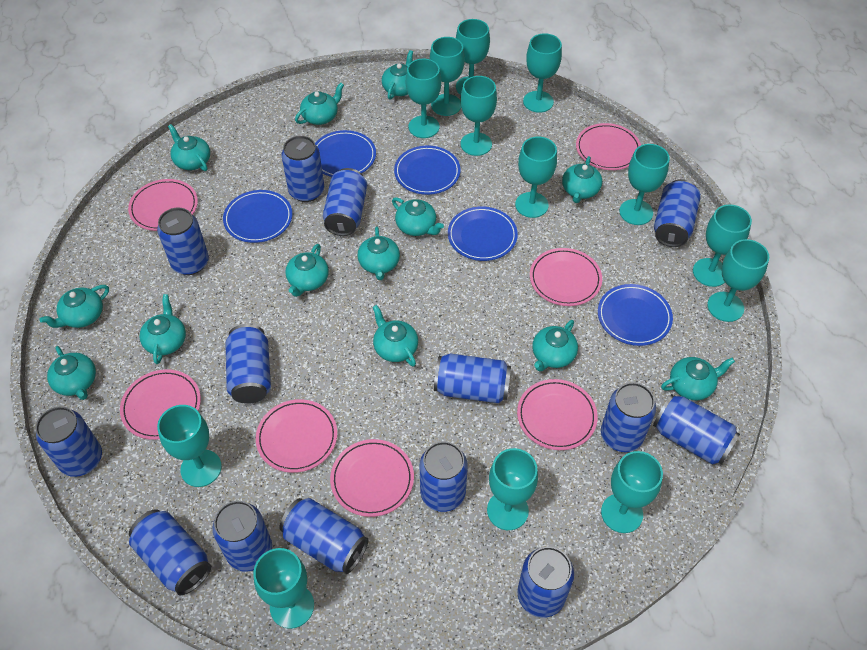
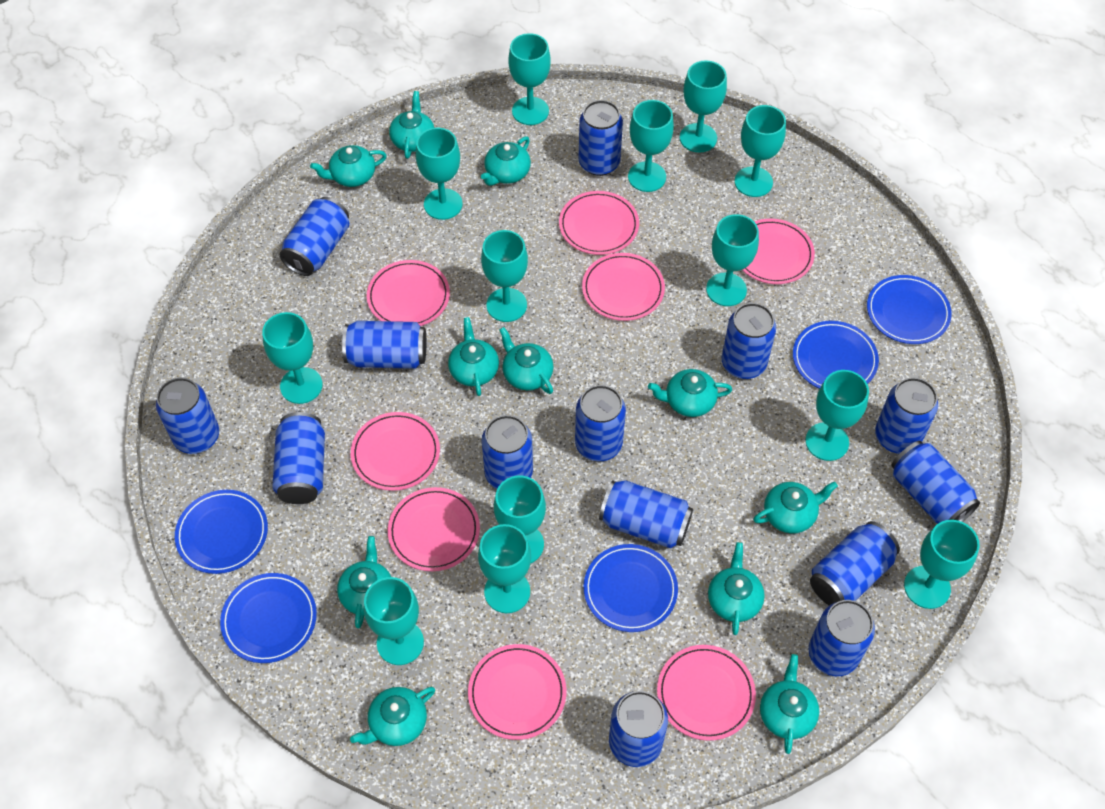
pink plate: [120,369,201,440] [128,179,198,231] [256,399,337,473] [330,439,414,517] [517,379,598,450] [530,248,602,306] [576,123,641,170] = 7 -> [351,412,440,491] [367,260,450,326] [388,487,480,571] [468,644,566,740] [559,191,639,255] [582,253,665,321] [657,645,756,741] [742,219,815,284] = 8
turquoise teapot: [40,285,109,328] [47,346,96,400] [139,294,186,364] [168,124,210,171] [285,244,329,297] [295,83,344,125] [357,227,400,280] [373,305,418,366] [382,50,413,100] [392,197,444,236] [532,320,578,371] [562,156,602,203] [661,357,735,400] = 13 -> [310,145,387,187] [337,536,391,628] [350,687,435,746] [389,91,434,159] [448,317,499,396] [481,136,531,186] [499,327,554,394] [648,369,732,417] [708,542,765,635] [753,482,838,534] [760,654,819,754] = 11

